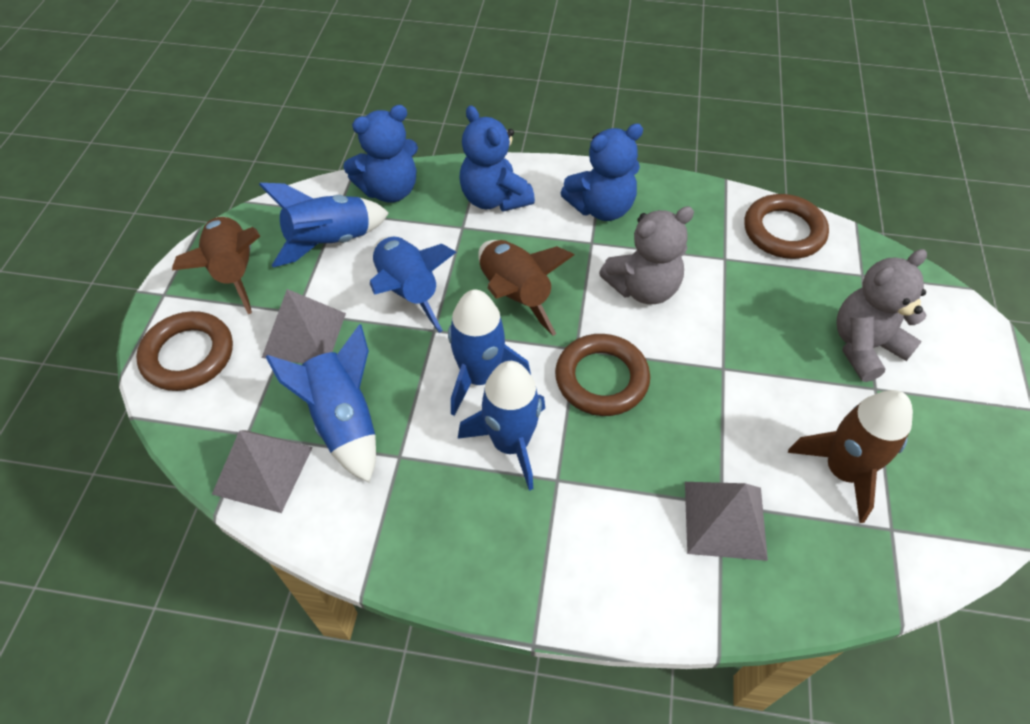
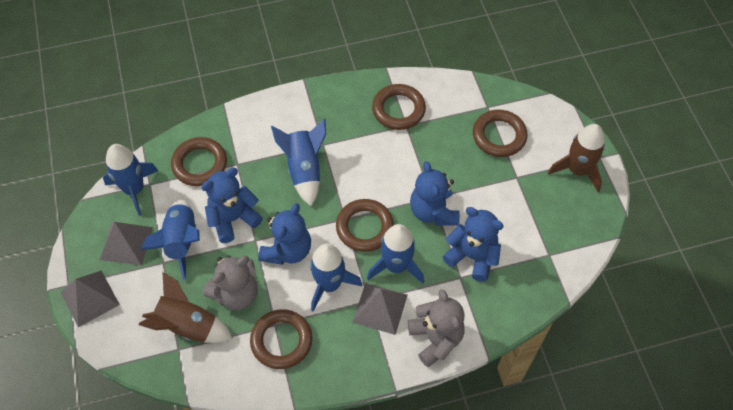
blue teddy bear: [343,105,418,203] [459,105,535,212] [561,123,643,221] = 3 -> [201,168,263,243] [258,203,311,265] [410,161,460,226] [442,207,503,282] = 4
brown ring: [136,311,233,391] [555,334,650,416] [745,194,829,259] = 3 -> [171,137,227,186] [250,309,312,369] [336,199,394,252] [372,84,426,130] [473,110,527,157] = 5
brown rocket: [172,217,260,314] [478,240,574,336] [788,390,913,523] = 3 -> [138,272,233,343] [548,124,605,192] = 2

